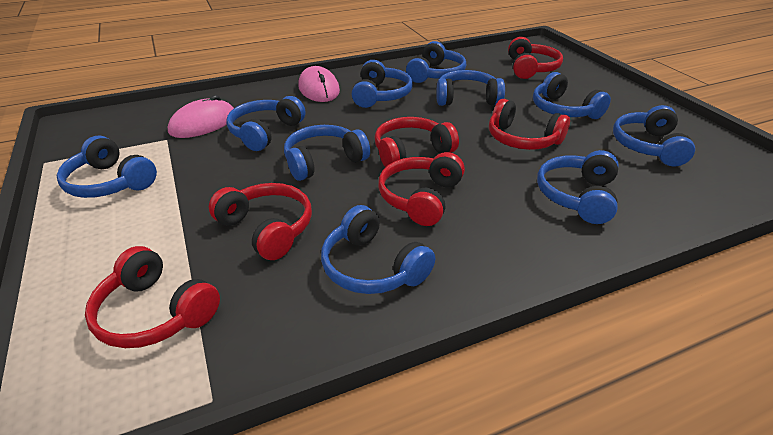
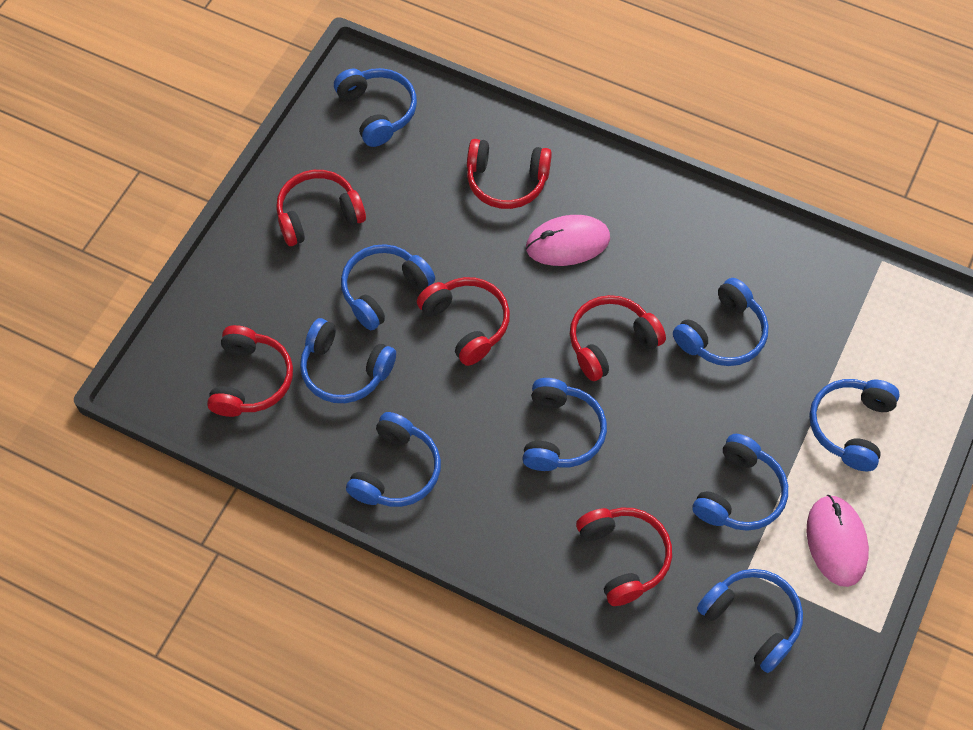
blue headphones: [57,136,157,198] [226,96,306,151] [284,125,370,181] [321,205,435,294] [352,60,413,108] [406,41,466,83] [436,70,505,106] [533,72,611,119] [537,150,618,224] [613,105,695,166] = 10 -> [300,318,396,403] [334,68,417,147] [341,244,435,330] [346,412,441,507] [522,378,607,471] [673,278,769,366] [692,434,788,531] [697,569,803,673] [809,379,900,471] = 9

